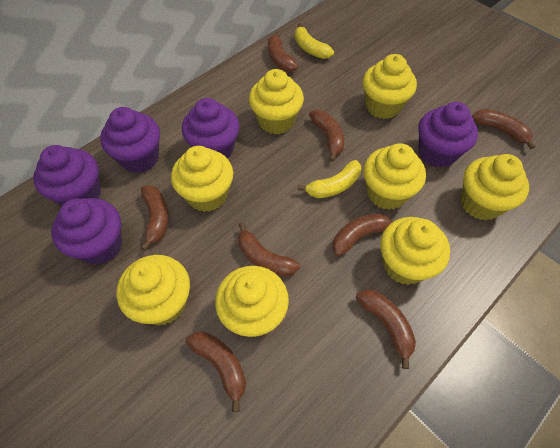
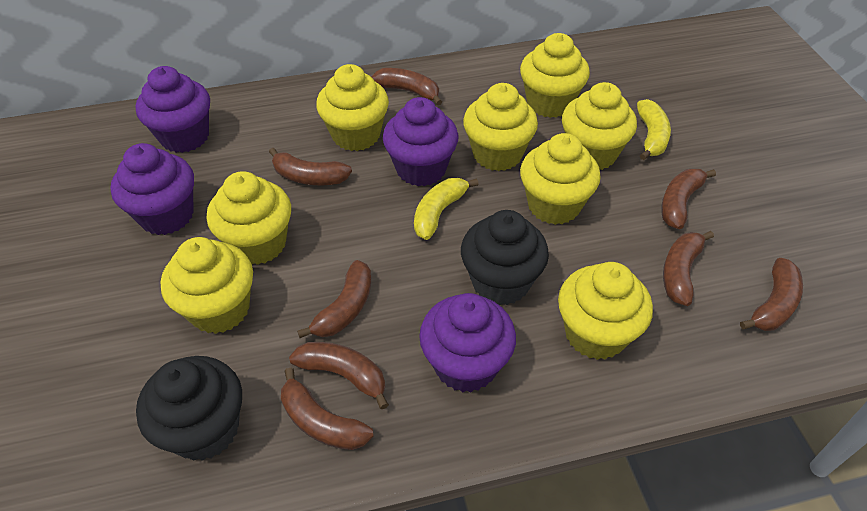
black cupcake: none = 0 -> [136,356,242,461] [461,210,549,305] = 2
purple cupcake: [33,145,101,206] [51,198,122,265] [100,107,160,173] [182,98,240,159] [418,102,478,168] = 5 -> [110,143,194,235] [136,66,210,153] [383,97,458,186] [419,293,516,392] = 4

